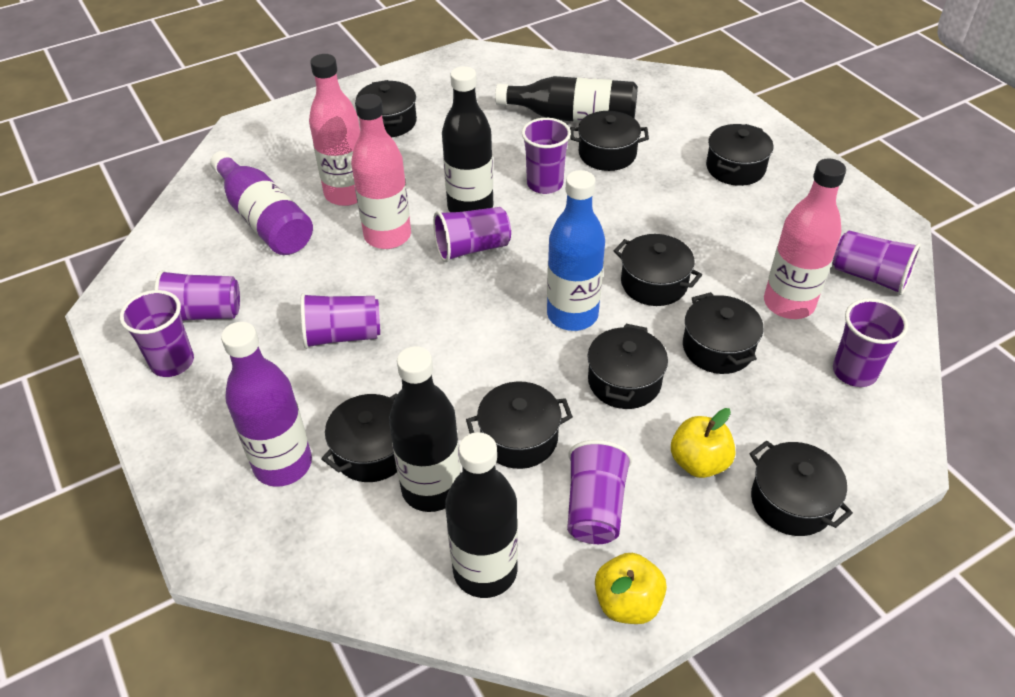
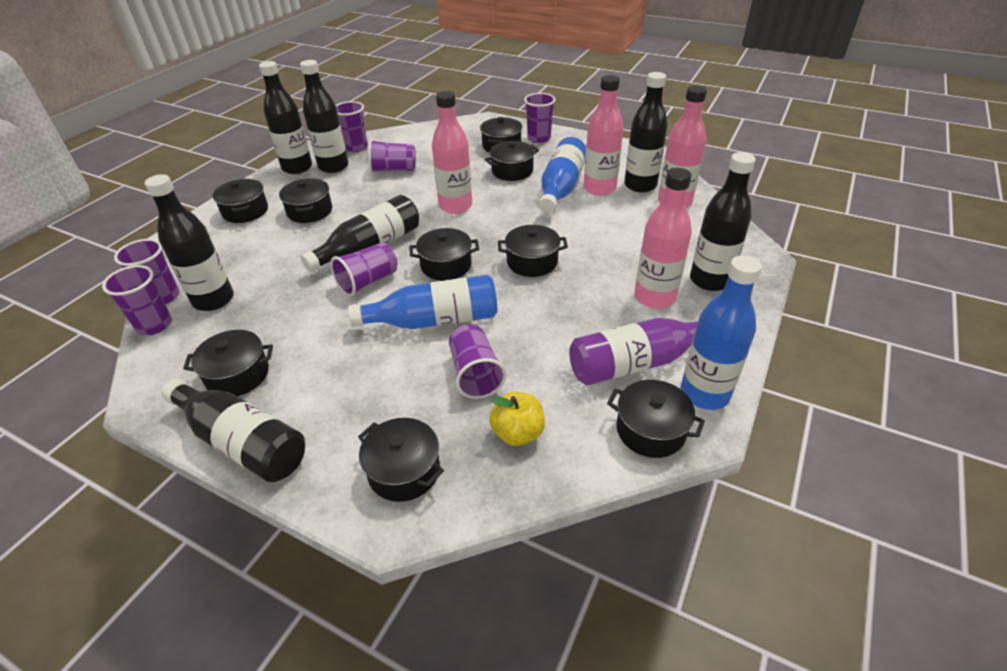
black bottle: [389,346,461,512] [442,66,493,212] [445,432,518,598] [495,76,638,122] = 4 -> [145,174,234,311] [161,379,305,482] [259,61,312,174] [300,60,348,173] [301,195,419,272] [624,72,668,193] [690,152,756,291] = 7
blue bottle: [547,170,605,331] = 1 -> [348,275,497,329] [538,137,586,213] [681,255,762,410] = 3
pink bottle: [309,54,360,206] [351,94,411,249] [764,158,846,319] = 3 -> [432,91,472,214] [584,75,624,196] [634,168,692,309] [658,85,707,208] = 4
purple bottle: [210,151,313,255] [221,322,312,487] = 2 -> [569,318,698,386] = 1
purple cup: [120,290,194,377] [154,270,240,321] [300,293,380,349] [433,207,511,262] [522,118,571,194] [567,440,632,544] [833,231,921,295] [833,298,908,387] = 8 -> [102,265,172,335] [114,239,179,304] [330,243,397,296] [336,101,368,152] [368,139,416,173] [449,325,506,399] [524,93,556,143] = 7
yellow apple: [595,553,667,624] [671,408,736,478] = 2 -> [489,392,545,446] = 1

